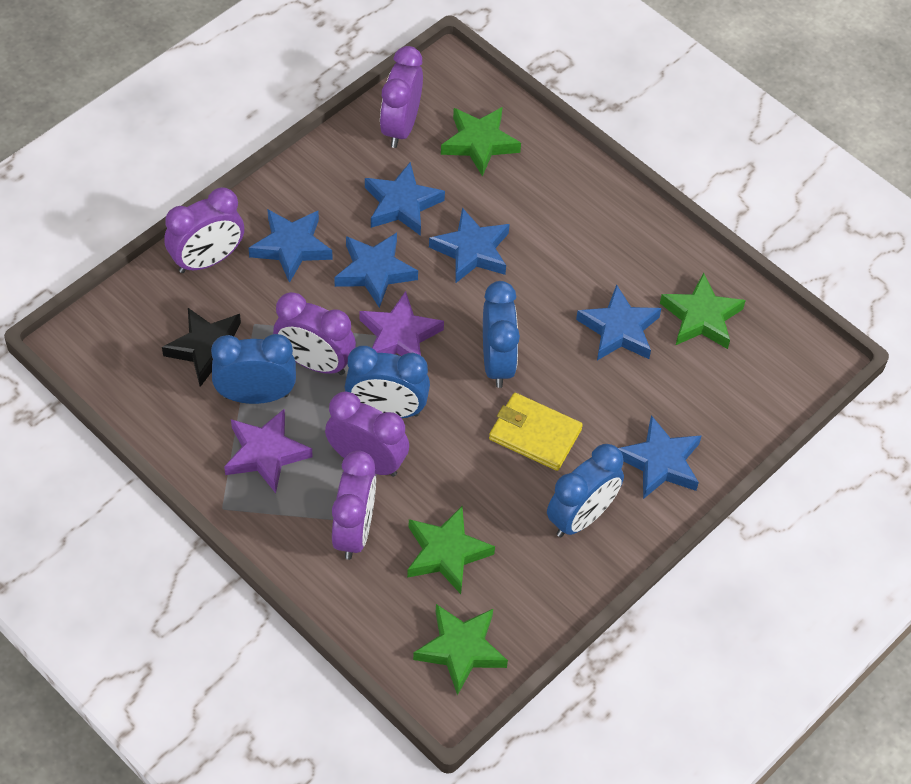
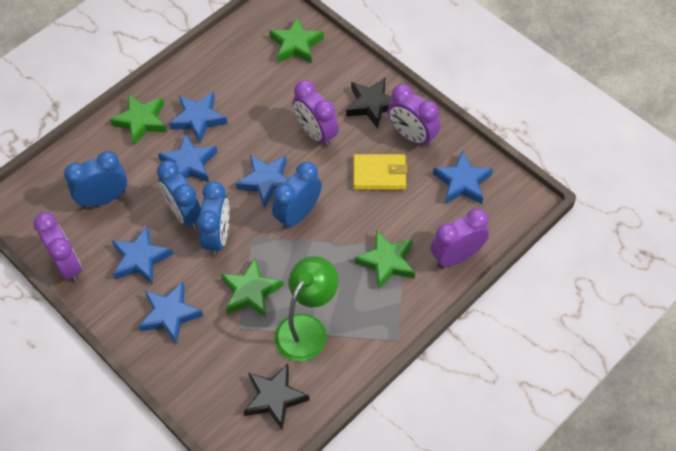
black star: [162,308,241,387] = 1 -> [243,364,310,431] [346,78,393,129] = 2
green lamp: none = 0 -> [275,256,338,362] = 1
purple clock: [164,187,244,273] [273,292,356,375] [325,391,409,477] [332,451,376,560] [380,46,423,148] = 5 -> [33,213,82,282] [293,80,339,147] [388,84,440,148] [430,208,489,267] = 4
purple star: [224,409,313,493] [360,291,444,356] = 2 -> none = 0

